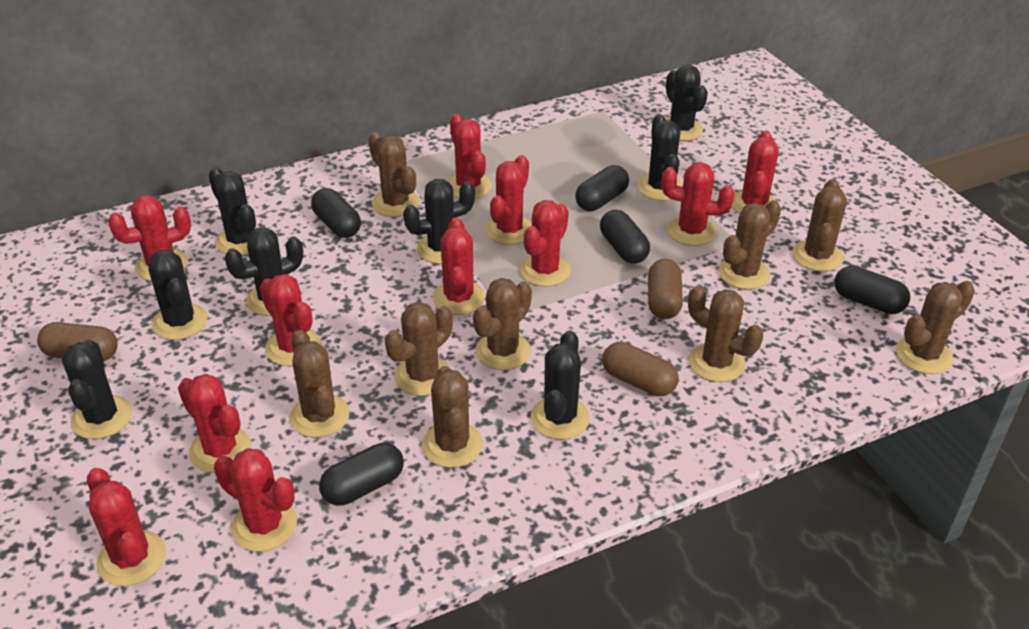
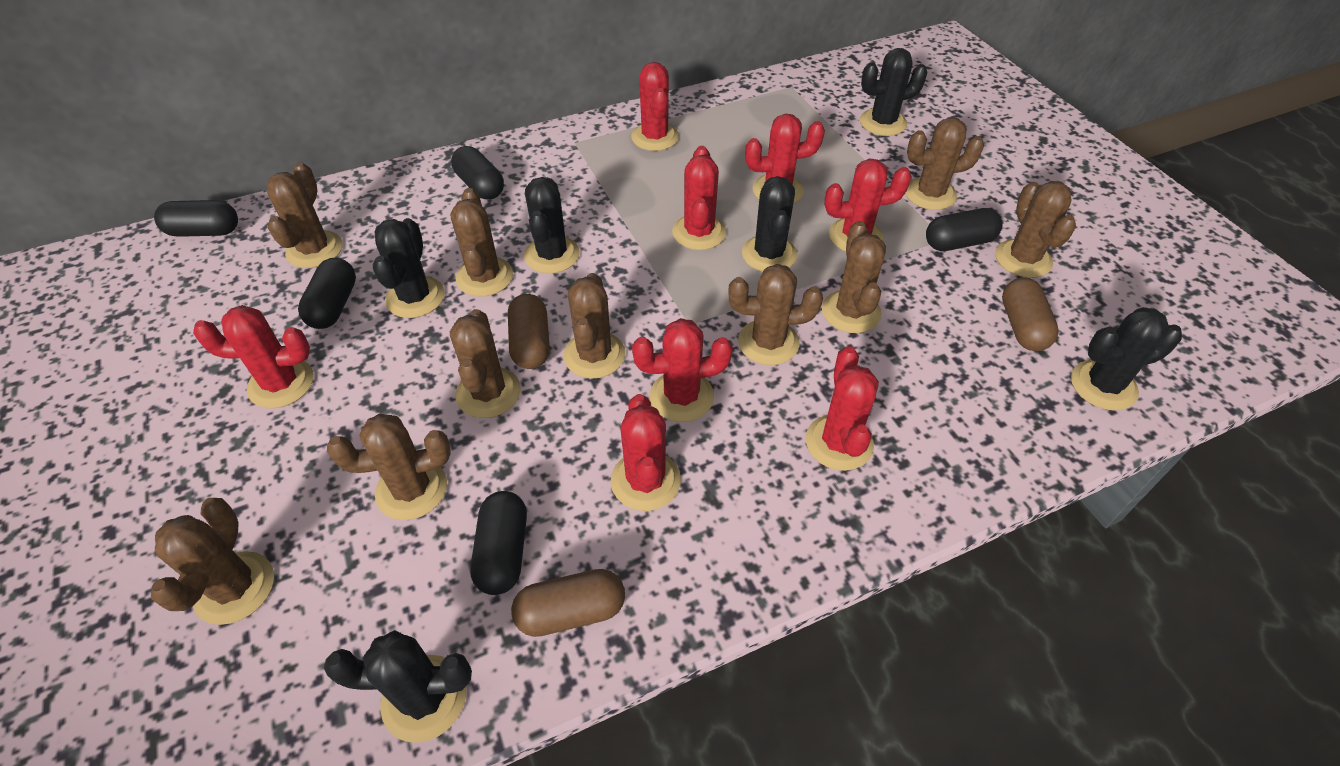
black cactus: [62,340,132,439] [148,250,208,340] [208,167,258,255] [225,227,303,316] [403,179,475,264] [530,330,590,440] [637,114,683,201] [666,65,708,141] = 8 -> [324,630,472,743] [373,218,445,318] [524,177,580,274] [742,176,797,272] [860,48,927,136] [1071,307,1182,411] = 6
brown cactus: [290,330,349,438] [368,132,420,217] [385,302,453,396] [422,366,483,468] [473,278,532,370] [688,286,763,382] [718,200,781,290] [792,179,847,272] [896,281,975,374] = 9 -> [151,498,274,625] [267,162,342,268] [327,413,451,520] [450,188,513,297] [450,309,521,418] [563,273,625,379] [728,264,823,365] [822,221,886,333] [905,117,984,210] [995,181,1076,278] = 10
red cactus: [87,468,166,586] [108,195,191,281] [178,374,251,473] [214,448,297,552] [260,274,321,366] [432,217,485,315] [447,114,492,199] [485,155,532,245] [520,200,571,287] [661,162,735,246] [732,130,779,214] = 11 -> [193,305,314,408] [611,394,681,511] [631,62,679,151] [632,318,733,422] [672,146,726,250] [745,114,825,204] [806,346,879,471] [824,159,912,251] = 8

